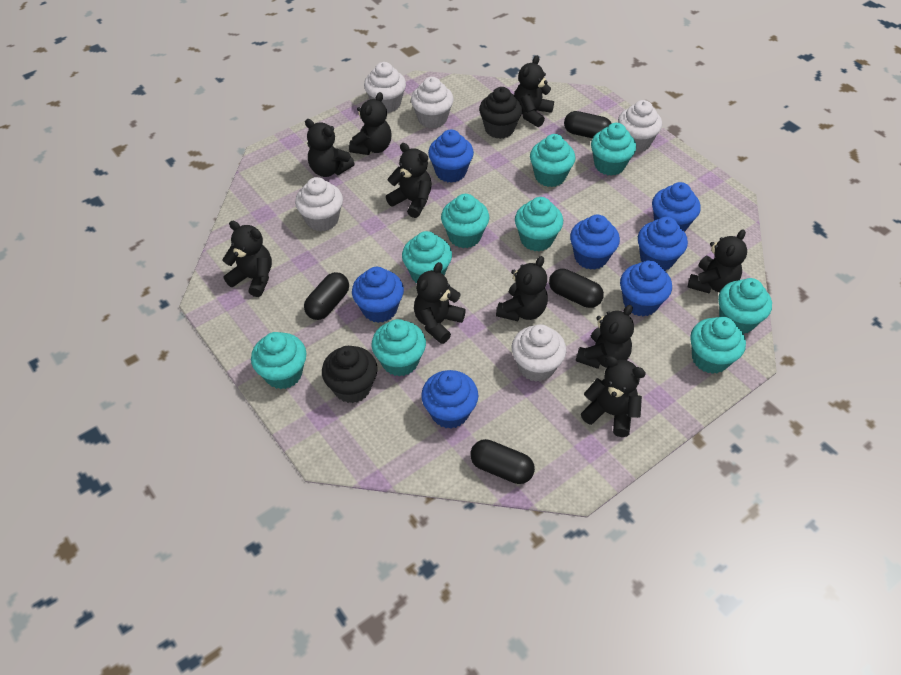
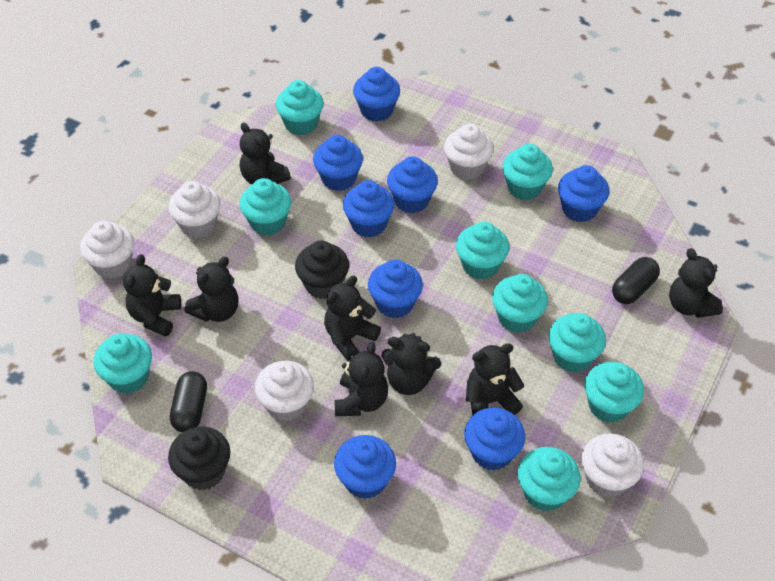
black capsule: [304,272,349,320] [470,439,535,484] [549,269,604,308] [564,111,612,139] = 4 -> [170,371,207,432] [612,257,660,304] = 2
black teddy bear: [222,221,272,297] [305,119,355,177] [349,92,392,155] [386,143,432,218] [414,262,466,344] [496,256,548,321] [514,56,554,127] [576,305,634,369] [581,356,646,437] [687,229,747,293] = 10 -> [123,254,181,337] [185,257,239,322] [240,123,291,184] [324,275,381,361] [334,342,388,416] [381,333,441,395] [466,343,524,416] [669,248,723,318] = 8
blue cupcake: [352,267,404,323] [421,370,478,429] [428,129,474,183] [570,215,620,270] [620,260,672,317] [638,217,688,271] [652,182,701,232] = 7 -> [313,135,363,191] [334,435,396,499] [343,180,395,238] [353,67,400,122] [368,259,423,318] [387,157,438,213] [464,408,525,471] [558,165,609,222] = 8

